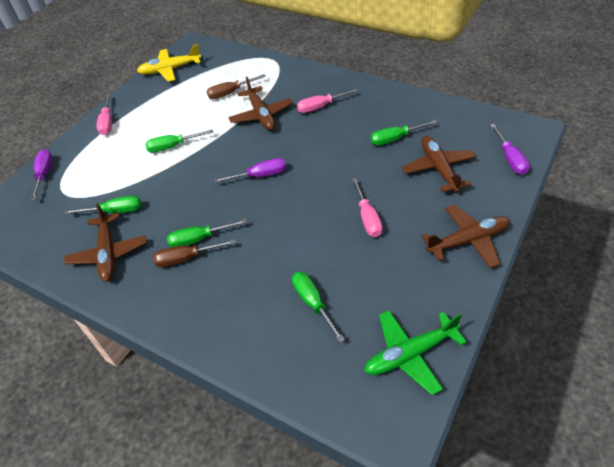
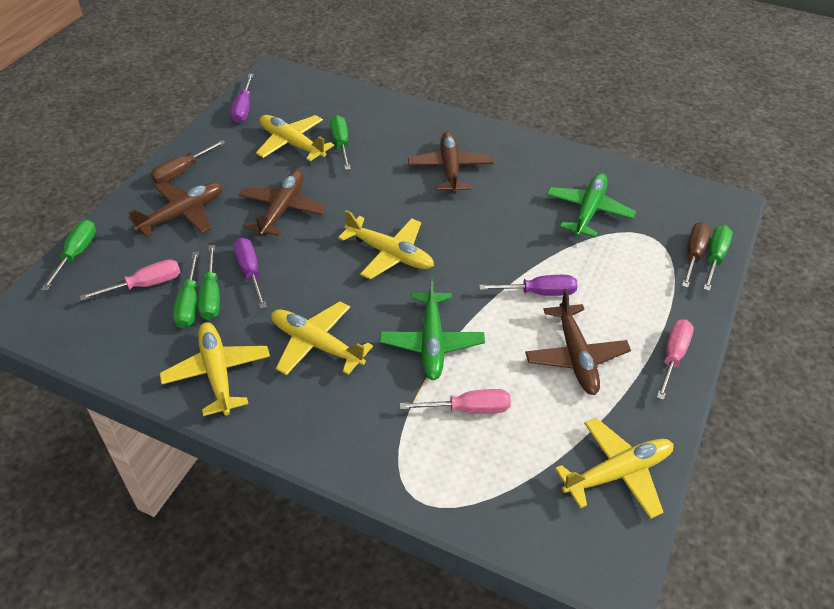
green plane: [364,310,467,395] = 1 -> [380,276,485,380] [546,173,636,238] = 2
yellow plane: [137,44,201,82] = 1 -> [159,322,270,416] [256,115,334,161] [271,301,373,375] [338,210,434,279] [555,418,673,519] = 5

